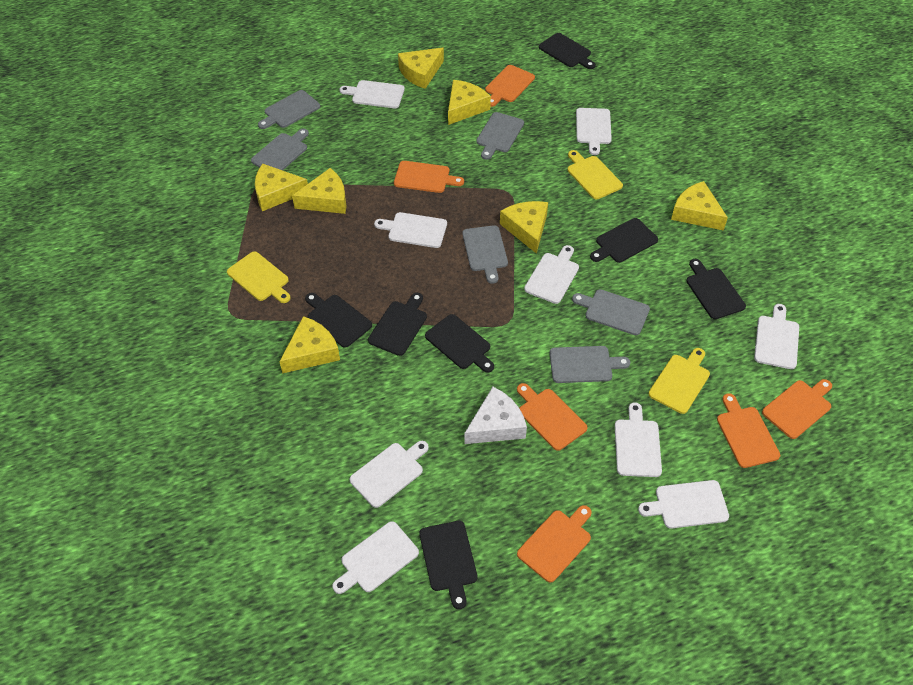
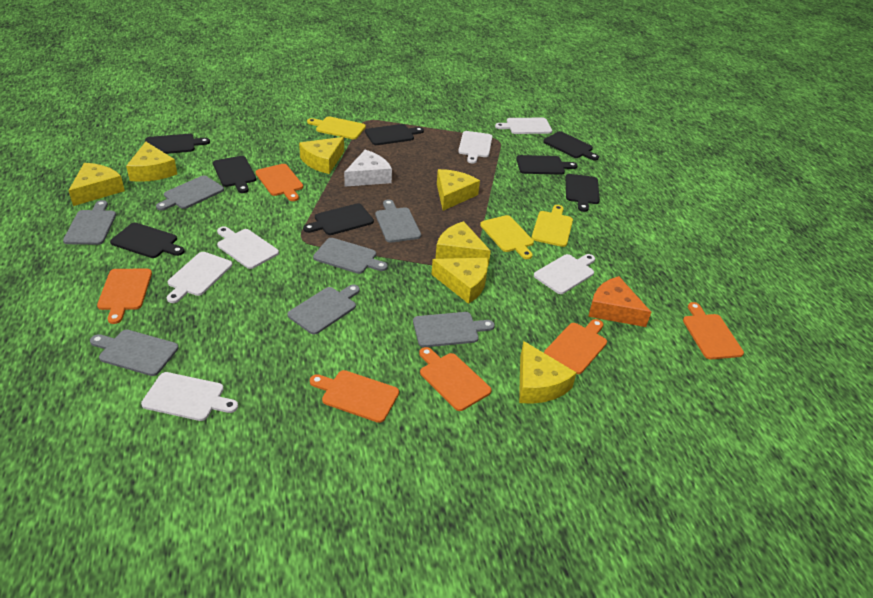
black cutting board: [305,293,372,348] [368,293,427,356] [419,521,478,609] [425,314,494,373] [539,33,595,69] [590,218,658,263] [686,259,746,319] = 7 -> [110,223,184,258] [145,134,210,154] [213,156,256,193] [303,203,374,235] [365,124,424,145] [516,155,578,175] [543,131,599,160] [566,174,600,212] = 8
grey cutting board: [251,129,309,170] [258,90,320,129] [462,225,508,283] [476,112,524,160] [549,346,630,383] [572,289,650,335] = 6 -> [63,200,116,245] [90,330,179,376] [156,175,224,211] [287,284,360,335] [313,238,388,274] [375,199,421,243] [413,312,495,347] = 7
orange cheese: none = 0 -> [588,276,651,327] = 1
white cutting board: [332,521,419,594] [339,80,405,108] [349,441,429,508] [374,212,447,248] [524,245,579,304] [576,108,612,155] [615,402,662,477] [638,480,729,529] [754,304,799,369] = 9 -> [141,372,238,421] [167,252,232,303] [217,226,279,269] [458,131,492,164] [495,118,552,134] [534,254,595,294] = 6

